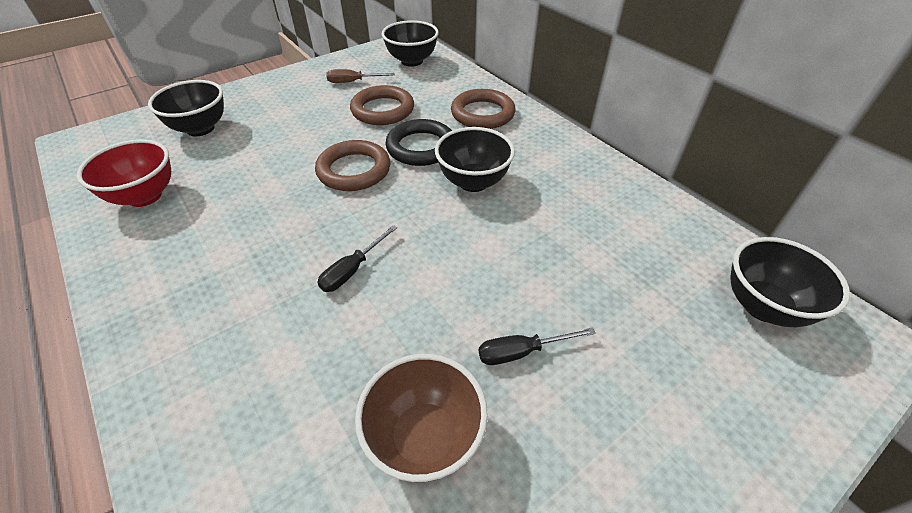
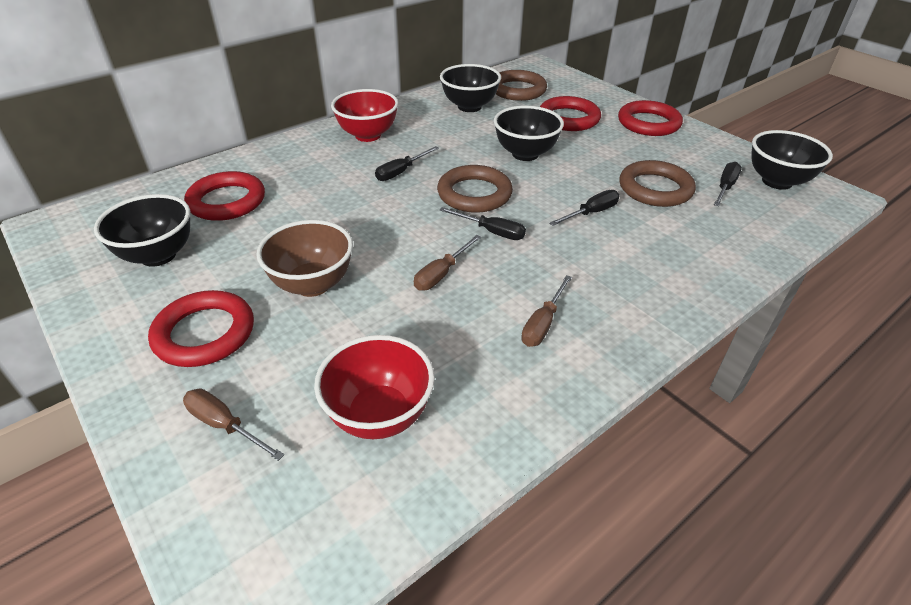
black ring: [385,119,452,166] = 1 -> none = 0
black screwdriver: [317,225,397,292] [479,327,596,365] = 2 -> [375,146,439,181] [440,207,526,240] [549,190,619,226] [714,162,742,206] = 4
brown screwdriver: [326,69,394,83] = 1 -> [183,389,284,461] [414,235,481,291] [521,275,572,347] = 3
red bowl: [77,139,171,207] = 1 -> [314,335,435,439] [331,89,398,142] = 2
red ring: none = 0 -> [148,290,254,367] [184,171,265,221] [540,96,601,131] [618,100,683,136] = 4

